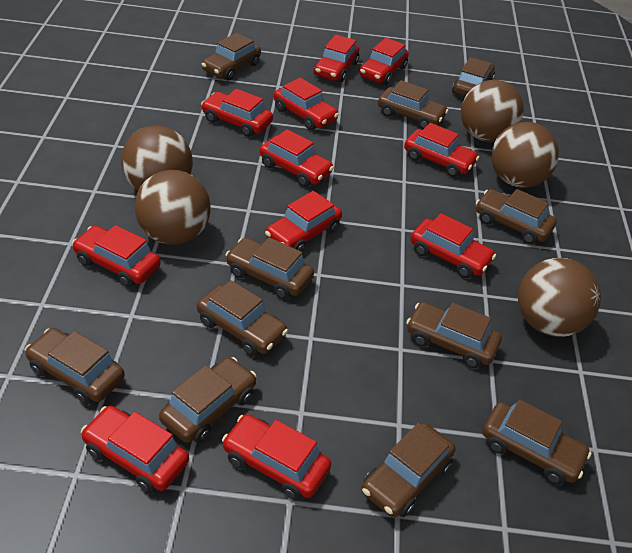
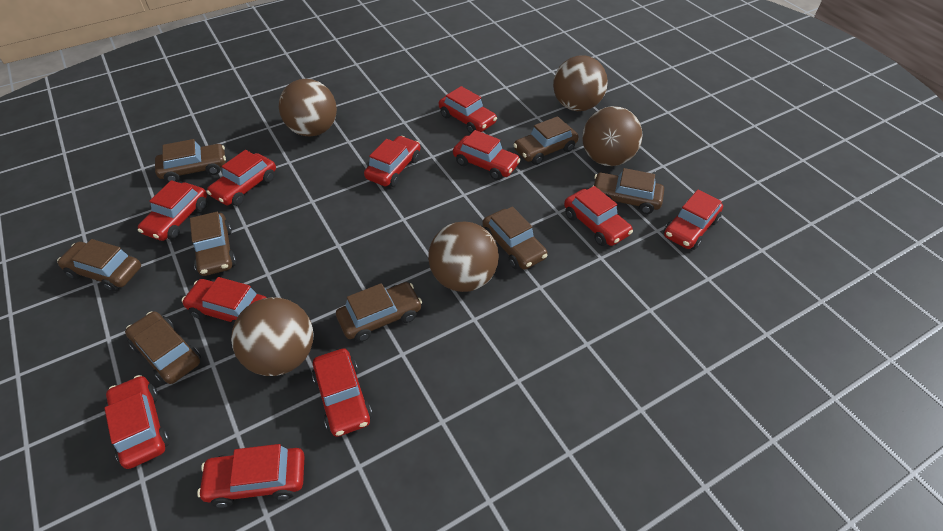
brown car: [25,328,125,404] [159,357,256,443] [197,280,288,356] [202,33,261,81] [226,237,314,299] [362,423,456,517] [378,80,449,129] [406,302,502,368] [452,57,495,96] [476,189,557,244] [482,399,591,485] = 11 -> [57,239,141,291] [125,312,201,384] [155,139,226,183] [190,212,236,276] [336,282,422,342] [482,206,548,270] [513,116,579,165] [592,168,664,214] = 8

